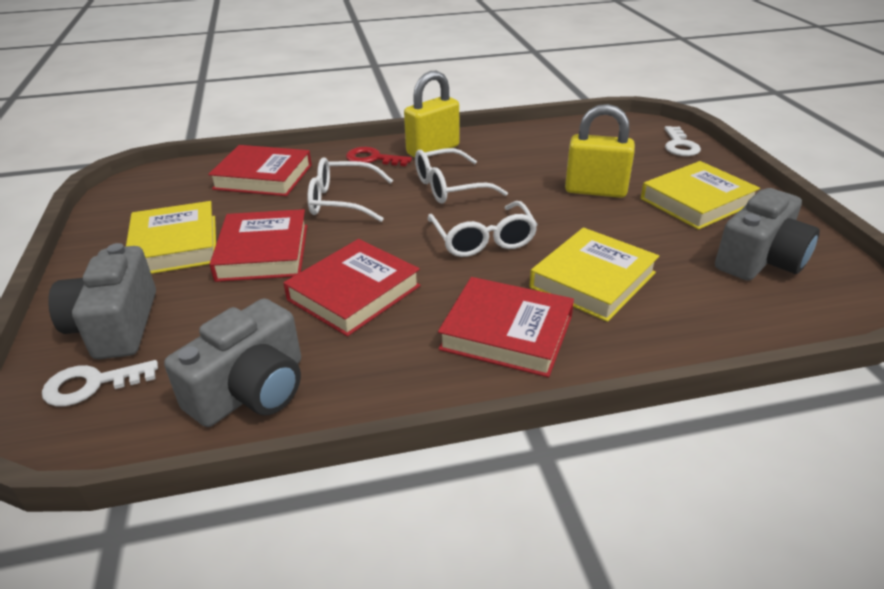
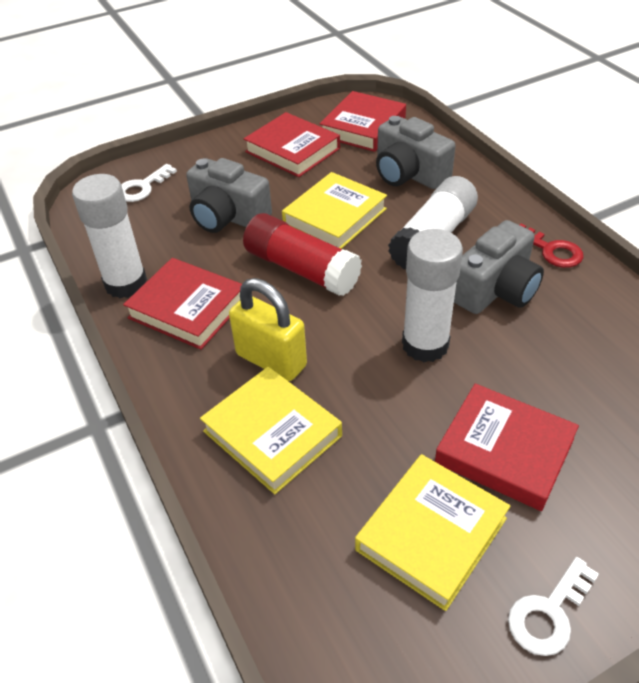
red glue stick: none = 0 -> [243,213,362,296] = 1
white glasses: [308,157,393,222] [415,148,508,203] [428,201,538,257] = 3 -> none = 0
white glue stick: none = 0 -> [72,174,147,298] [388,176,478,269] [402,229,463,362] = 3
yellow padlock: [404,71,459,158] [565,104,635,198] = 2 -> [229,278,307,381] = 1

